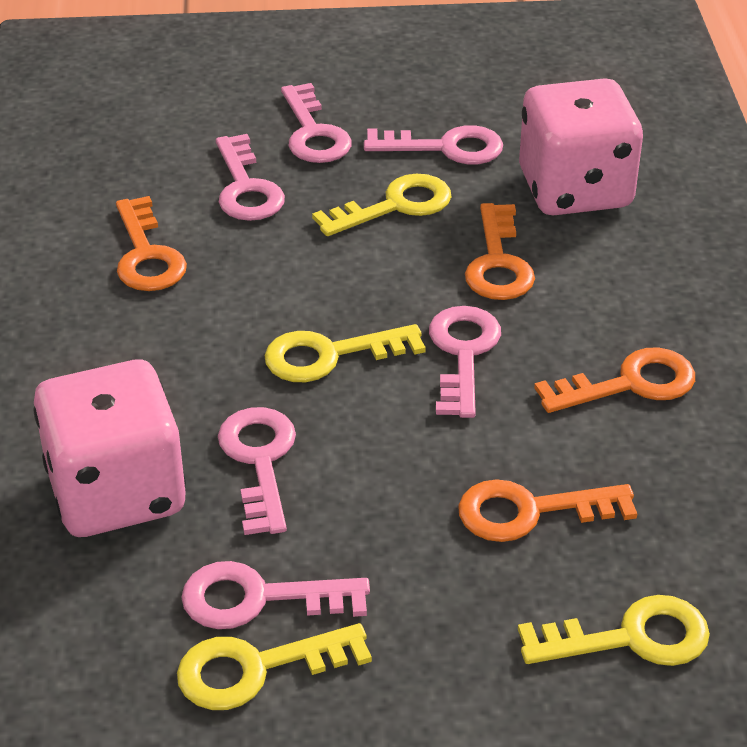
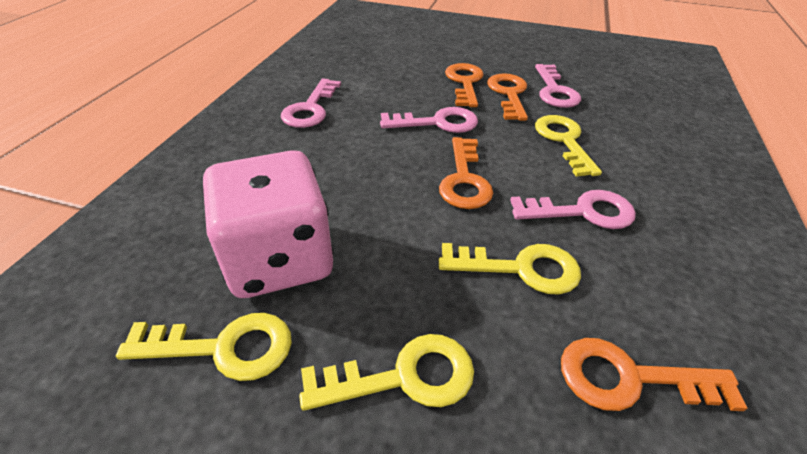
pink dice: [33,360,186,537] [519,78,643,215] = 2 -> [202,150,334,298] = 1
pink key: [181,561,370,629] [216,134,285,221] [218,407,296,535] [281,83,352,163] [364,125,503,164] [429,306,501,418] = 6 -> [281,78,341,128] [380,107,478,133] [510,190,636,229] [535,64,581,108] = 4

